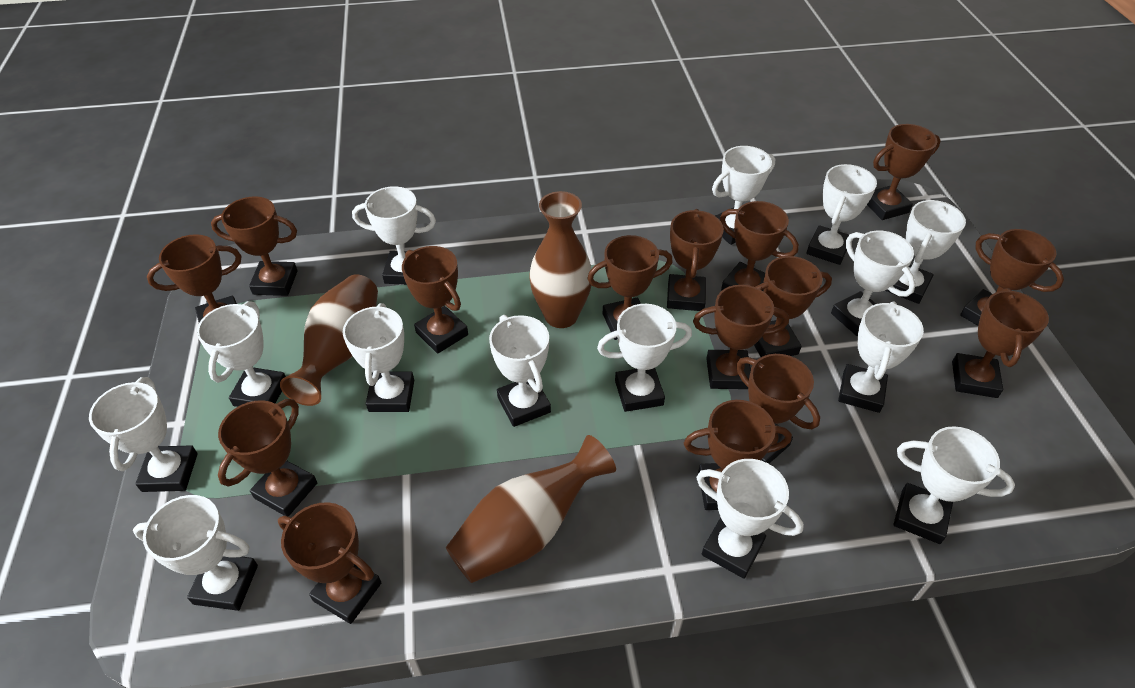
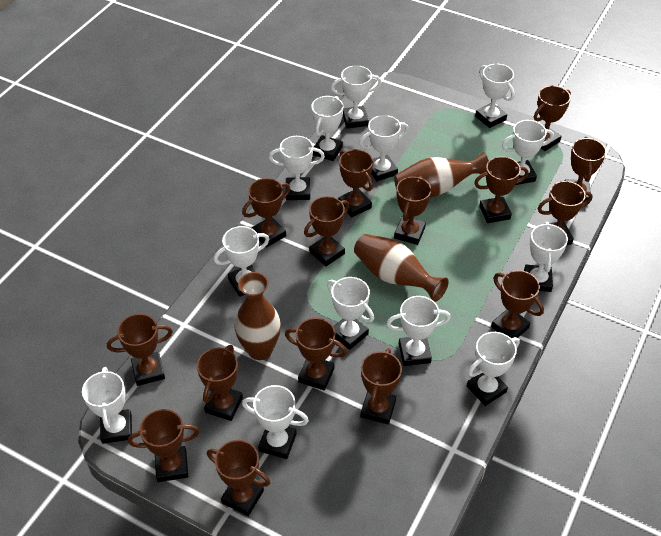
white trophy: [89,377,198,492] [133,495,258,611] [197,301,286,407] [343,303,414,412] [352,186,436,285] [489,315,551,427] [597,304,692,412] [696,459,804,579] [712,146,775,245] [806,164,877,265] [831,231,916,337] [838,301,924,413] [885,200,966,304] [894,426,1015,544] = 14 -> [82,367,132,444] [214,226,269,297] [242,385,309,459] [269,136,325,200] [311,96,343,161] [327,277,374,350] [331,65,382,129] [359,115,408,181] [387,296,451,366] [467,332,520,406] [475,64,515,128] [502,120,554,185] [524,222,568,292] = 13

